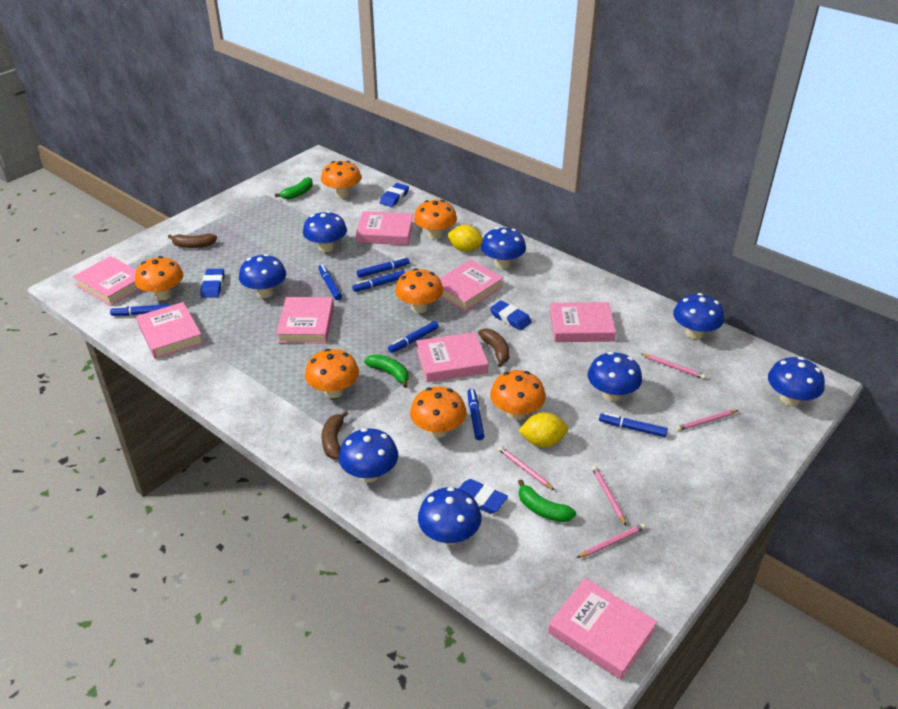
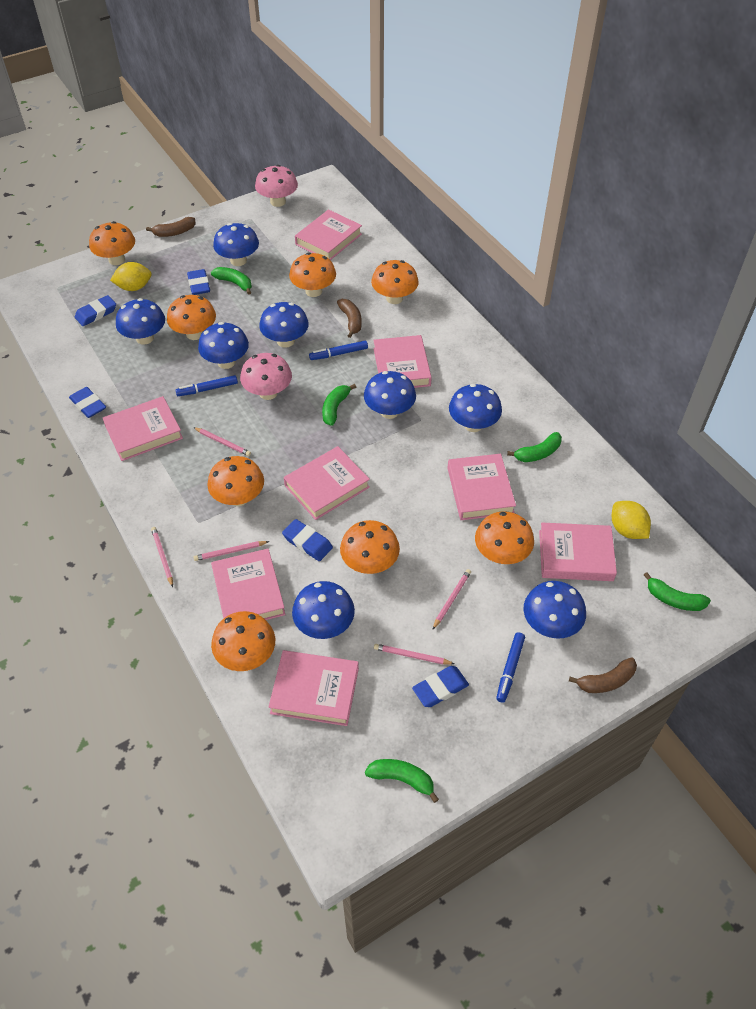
blue eraser: [200,269,224,298] [380,183,409,207] [459,479,508,514] [490,300,532,330] = 4 -> [69,387,106,418] [75,295,116,326] [187,269,210,295] [282,519,333,561] [412,666,469,707] = 5
blue marker: [110,304,171,316] [318,264,342,300] [352,271,405,292] [357,257,410,278] [388,321,439,353] [468,389,484,440] [599,413,668,437] = 7 -> [175,375,238,396] [309,340,368,360] [496,632,525,703] = 3
green banana: [275,177,313,200] [364,354,409,388] [518,479,576,522] = 3 -> [211,267,252,295] [322,384,356,426] [365,759,439,803] [507,432,562,462] [644,572,711,611] = 5
orange mushroom: [135,256,184,300] [305,349,359,398] [321,161,361,198] [395,268,443,313] [410,386,467,438] [414,200,457,240] [490,370,546,420] = 7 -> [89,221,135,265] [167,295,216,340] [207,456,264,506] [211,611,275,671] [289,253,336,297] [340,520,400,574] [371,260,419,304] [475,511,534,564] = 8
pink mushroom: none = 0 -> [240,353,292,400] [255,165,298,207] = 2

